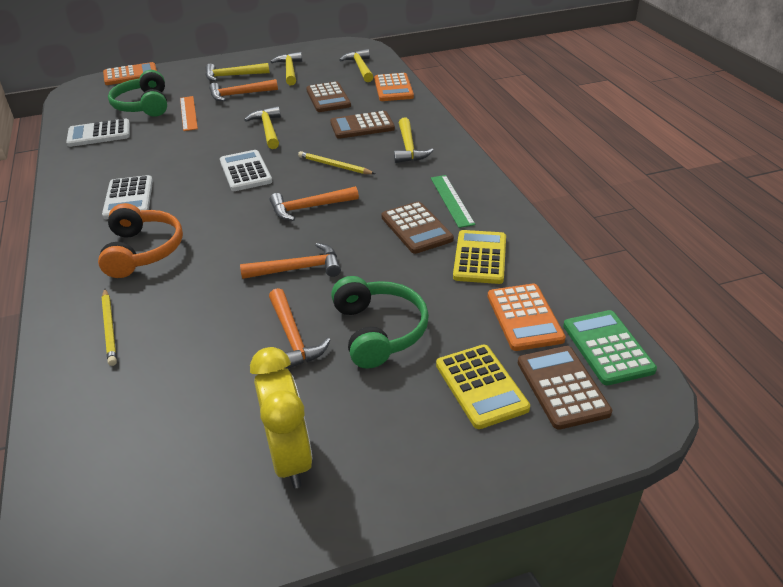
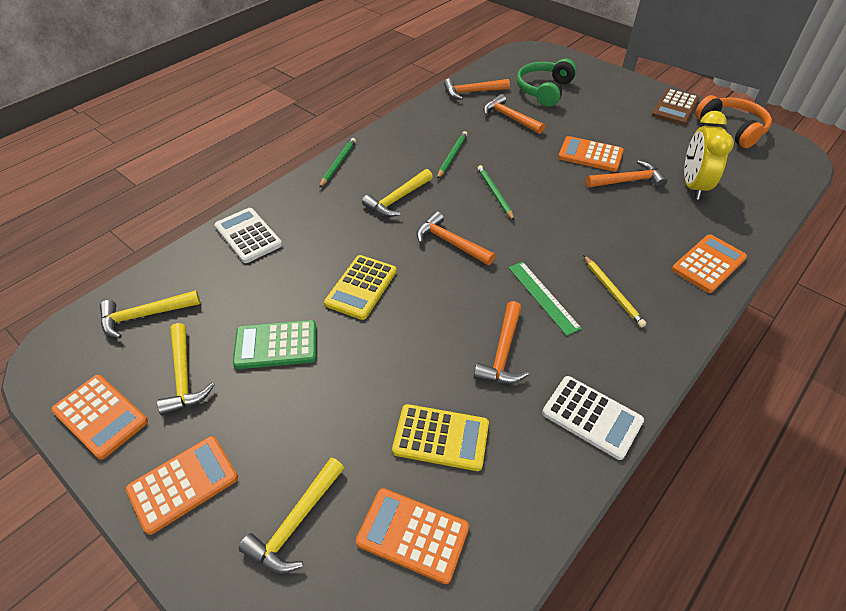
brown calculator: [306,81,351,112] [330,111,395,139] [381,201,454,254] [518,346,612,430] = 4 -> [652,88,700,125] = 1
green headphones: [108,70,167,117] [331,276,429,369] = 2 -> [517,59,577,107] = 1
green pencil: none = 0 -> [319,138,356,188] [437,131,468,179] [478,165,515,221] = 3
orange calculator: [103,62,157,85] [374,73,414,101] [488,284,566,351] = 3 -> [51,375,148,460] [126,436,238,535] [356,488,469,584] [558,136,624,172] [672,235,747,293] = 5
orange hammer: [209,79,278,101] [240,243,341,279] [269,288,331,369] [270,186,359,221] = 4 -> [417,211,495,265] [444,78,510,100] [474,301,529,384] [483,94,545,134] [586,160,667,188] = 5
orange ruler: [180,96,198,131] = 1 -> none = 0
white calculator: [66,118,130,147] [102,175,153,219] [220,150,272,191] = 3 -> [215,208,282,263] [542,376,644,460] = 2
yellow hammer: [205,63,270,81] [244,106,281,149] [271,52,302,85] [339,49,373,82] [394,117,434,163] = 5 -> [100,290,200,338] [157,323,214,416] [239,458,344,574] [362,169,433,217] = 4
yellow pencil: [102,289,117,366] [298,151,375,174] = 2 -> [583,255,646,327] = 1

